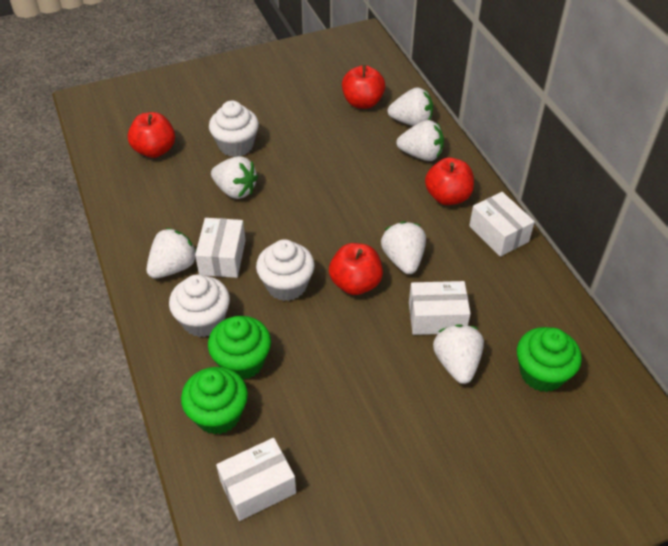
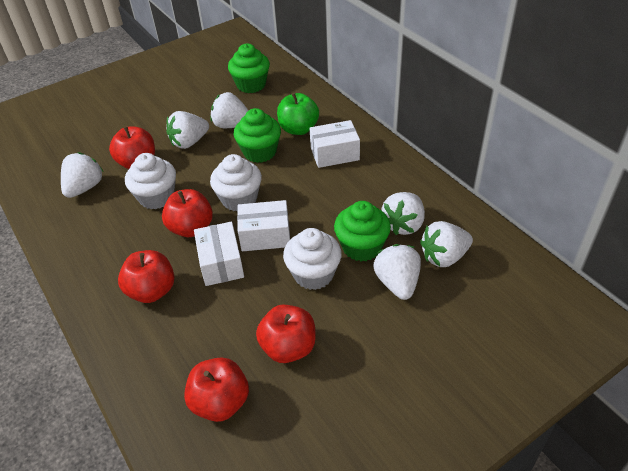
green apple: none = 0 -> [277,93,319,135] = 1
red apple: [128,112,175,158] [329,243,383,295] [342,65,385,109] [425,158,474,205] = 4 -> [109,126,155,169] [118,250,175,303] [162,189,213,237] [184,357,249,422] [256,305,316,363] = 5
white box: [195,218,246,278] [216,438,296,521] [409,281,471,335] [469,192,535,257] = 4 -> [194,222,244,286] [237,200,290,251] [309,120,360,168] = 3

